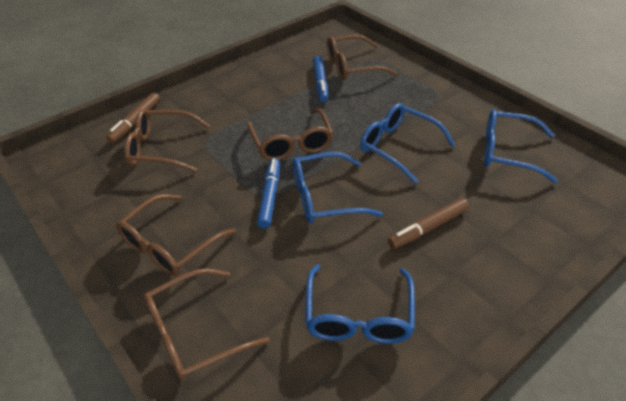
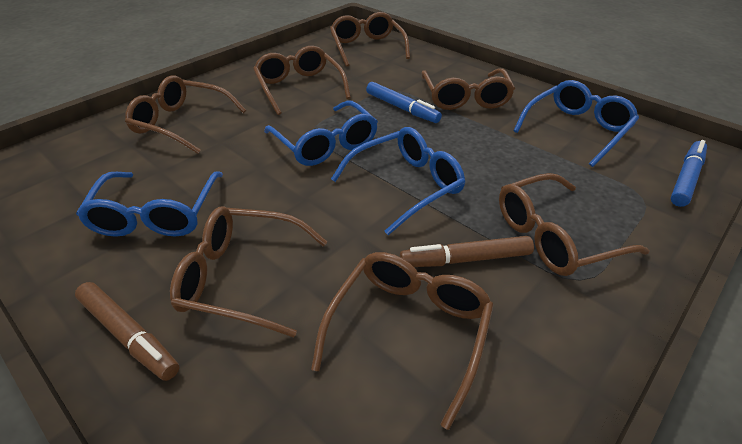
brown glasses: [116,194,236,276] [124,109,210,172] [144,268,270,381] [247,108,333,161] [327,35,398,81] = 5 -> [125,76,246,154] [170,207,327,337] [253,46,351,115] [311,252,494,430] [330,12,410,67] [421,68,515,110] [499,173,650,276] = 7

